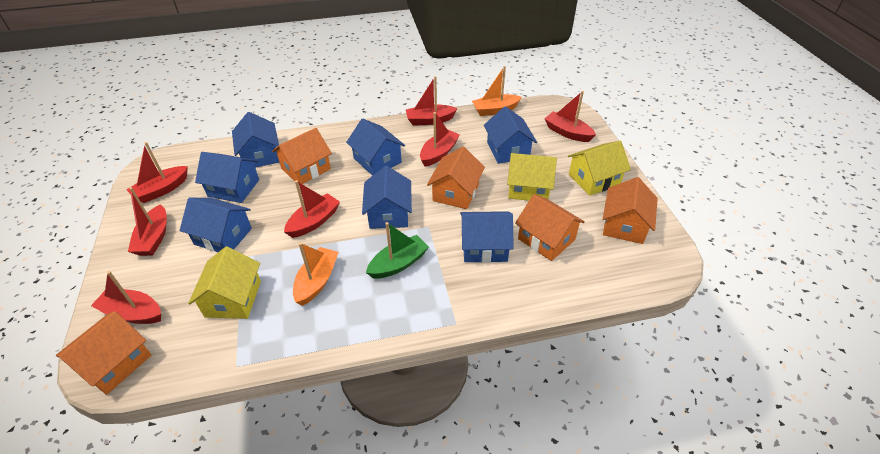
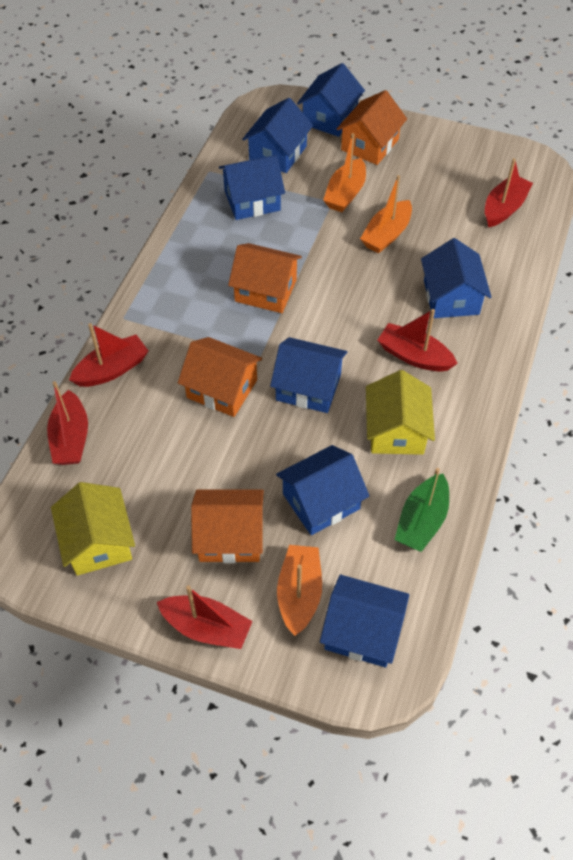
orange boat: [293,242,339,306] [472,66,522,116] = 2 -> [277,545,322,636] [323,133,366,212] [360,175,412,253] = 3
orange house: [56,311,151,395] [272,128,332,184] [427,147,485,209] [515,194,585,261] [603,177,658,244] = 5 -> [178,337,262,417] [191,489,264,563] [228,243,302,313] [337,90,407,165] = 4
red boat: [91,271,161,324] [127,142,188,203] [128,187,167,256] [284,180,340,238] [406,76,458,126] [420,112,460,167] [545,91,596,142] = 7 -> [47,381,88,465] [69,323,148,387] [157,585,253,649] [377,309,458,372] [485,158,533,227] = 5
yellow house: [188,247,261,319] [507,153,557,201] [568,141,631,196] = 3 -> [51,482,135,576] [366,370,435,455] = 2

